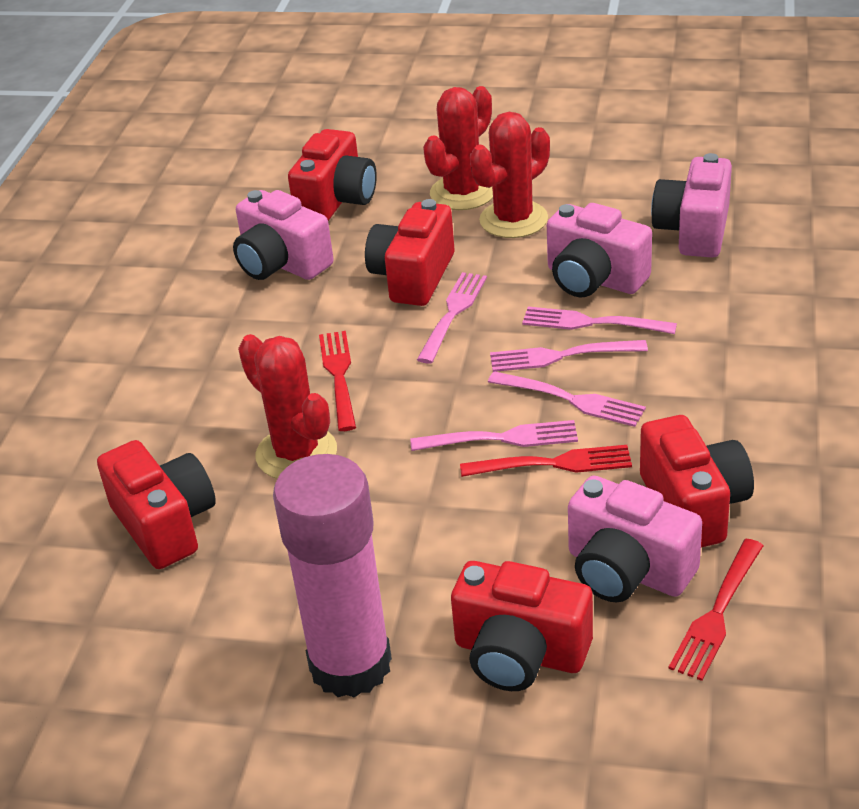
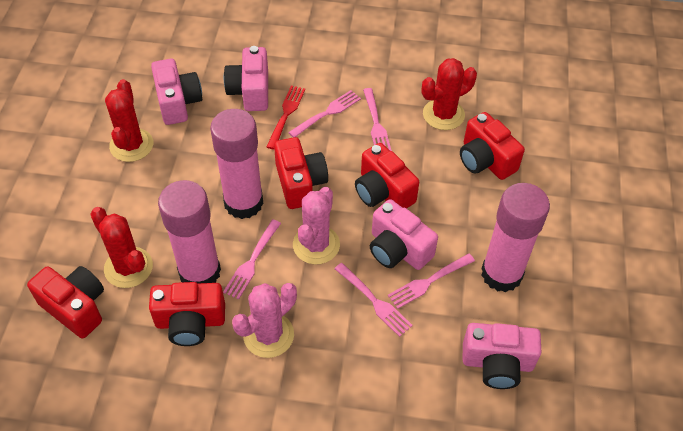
pink cactus: none = 0 -> [232,283,297,358] [293,187,340,264] = 2
pink glue stick: [273,454,392,697] = 1 -> [158,180,221,284] [210,109,264,219] [481,183,550,292] = 3
red fork: [319,331,356,431] [460,445,632,477] [669,539,764,681] = 3 -> [267,86,305,149] = 1

